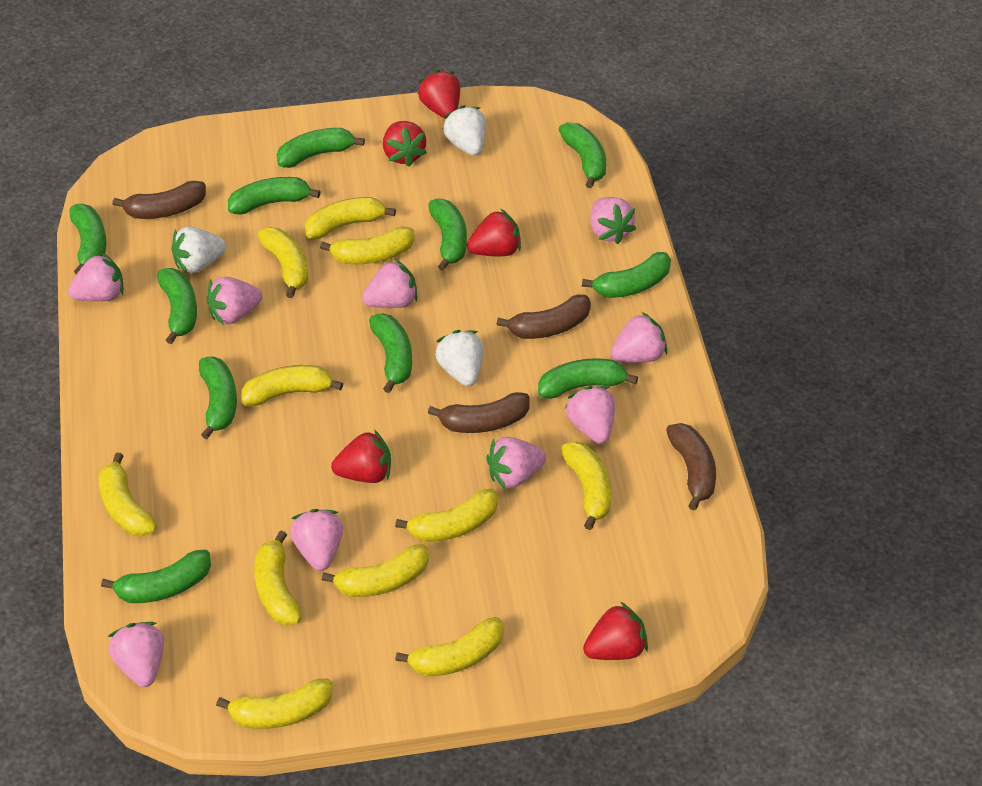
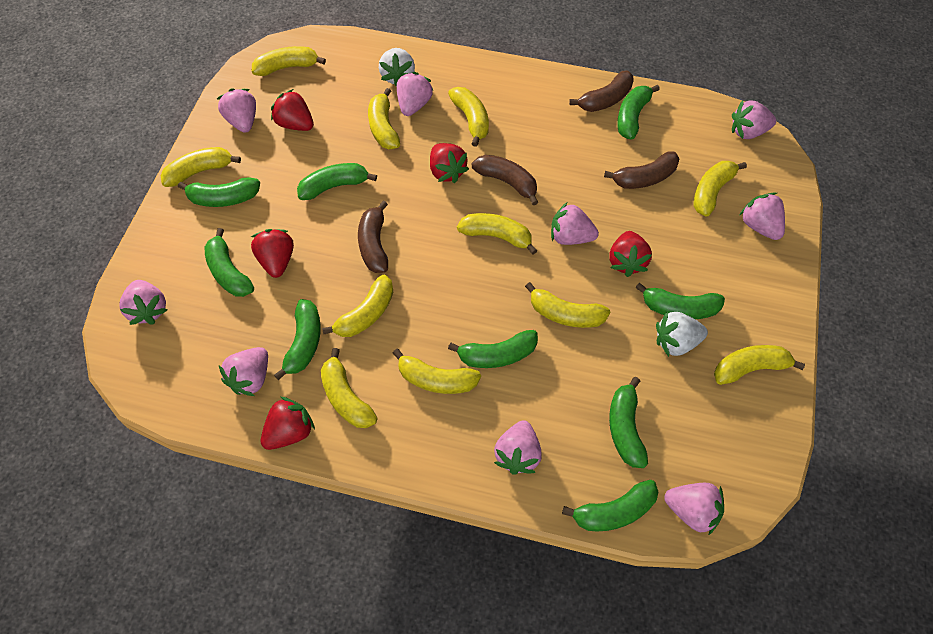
green banana: [69,204,107,275] [101,550,211,603] [157,268,197,344] [199,357,237,439] [228,177,321,215] [277,128,365,168] [369,314,412,393] [429,198,467,271] [538,358,638,399] [559,122,606,188] [582,252,671,298] = 11 -> [178,177,260,207] [205,228,254,297] [274,299,321,380] [297,163,377,200] [448,330,538,368] [562,480,659,531] [609,377,648,468] [617,85,660,140] [635,283,725,319] = 9
white strawberry: [172,226,226,274] [435,330,483,386] [442,105,486,156] = 3 -> [379,48,415,87] [656,312,708,357] = 2

